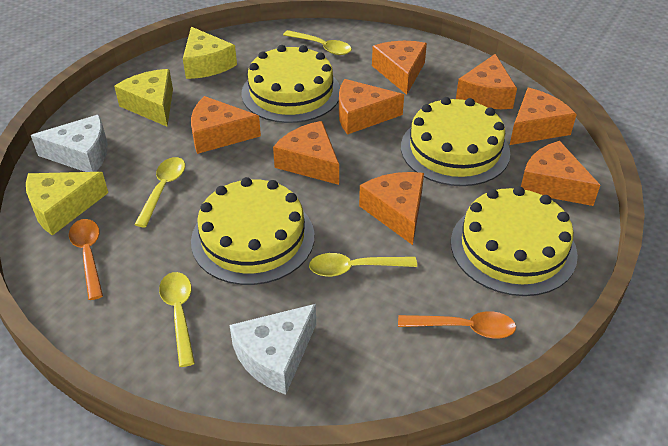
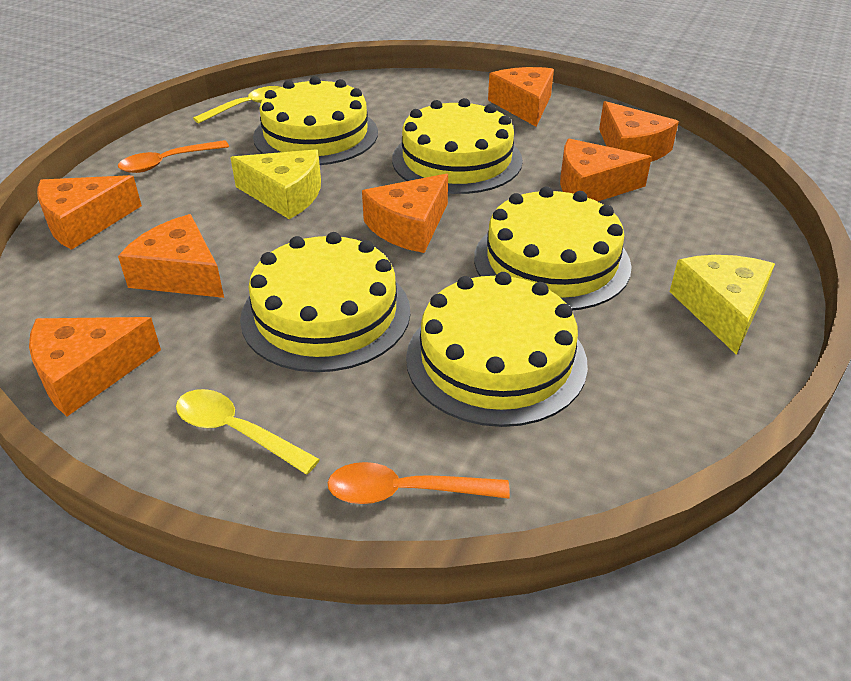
orange cheese: [191,96,261,154] [273,121,339,185] [339,79,404,135] [359,172,424,245] [372,41,427,95] [456,54,517,109] [510,88,577,145] [521,141,600,206] = 8 -> [29,317,161,416] [37,175,142,250] [118,214,224,298] [362,174,448,253] [488,67,554,127] [560,139,652,202] [599,101,679,162] = 7
white cheese: [31,114,108,172] [229,304,316,395] = 2 -> none = 0
yellow cake: [191,177,314,285] [241,45,340,123] [401,97,510,186] [451,186,578,296] = 4 -> [240,232,410,372] [253,76,378,165] [392,98,523,194] [406,272,588,427] [474,187,632,310] = 5
yellow cheese: [26,172,108,236] [114,69,173,127] [183,27,237,79] = 3 -> [230,149,321,219] [670,255,775,355] = 2
yellow spoon: [134,157,185,227] [159,272,195,367] [283,30,352,55] [309,253,417,277] = 4 -> [176,389,320,475] [193,86,280,124] = 2

